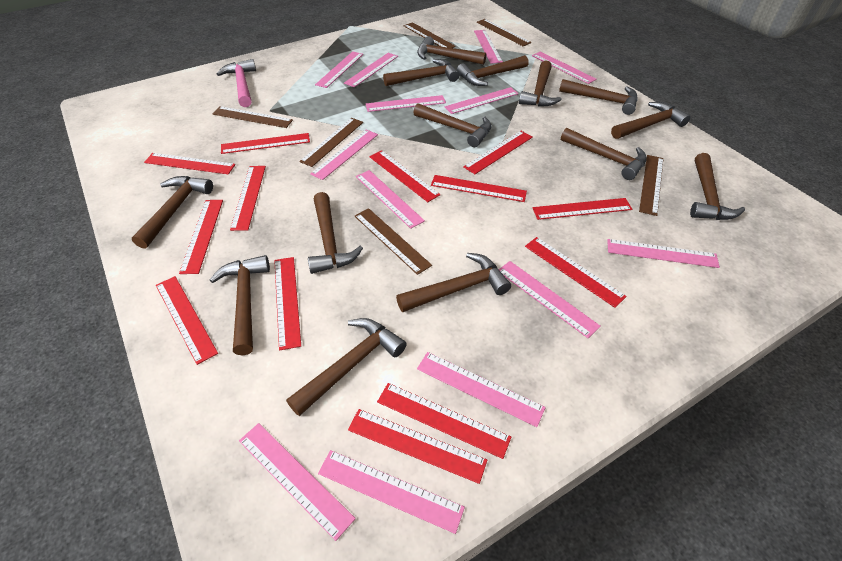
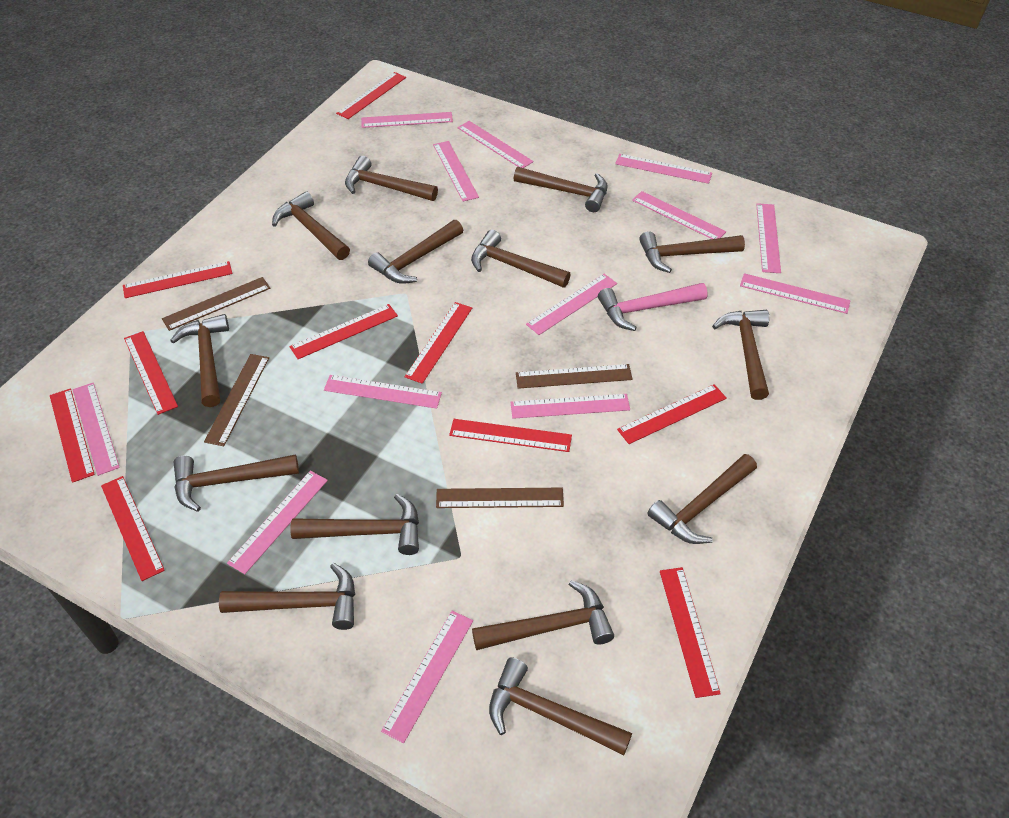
brown ruler: [212,106,293,128] [299,118,363,167] [355,208,432,275] [404,22,456,48] [477,19,532,46] [639,155,664,216] = 6 -> [162,277,271,331] [204,354,269,446] [436,488,564,508] [516,364,633,389] = 4
red ruler: [144,153,235,175] [156,276,218,365] [179,200,223,274] [221,133,310,154] [230,166,266,231] [274,257,301,350] [348,409,487,484] [369,150,440,202] [377,383,511,459] [431,175,527,202] [463,131,533,174] [525,237,627,308] [533,198,632,220] = 13 -> [50,388,95,483] [101,476,165,581] [123,261,232,298] [124,331,178,415] [289,304,398,359] [336,72,406,119] [405,302,472,384] [449,419,572,452] [617,384,727,444] [660,567,721,698] = 10

